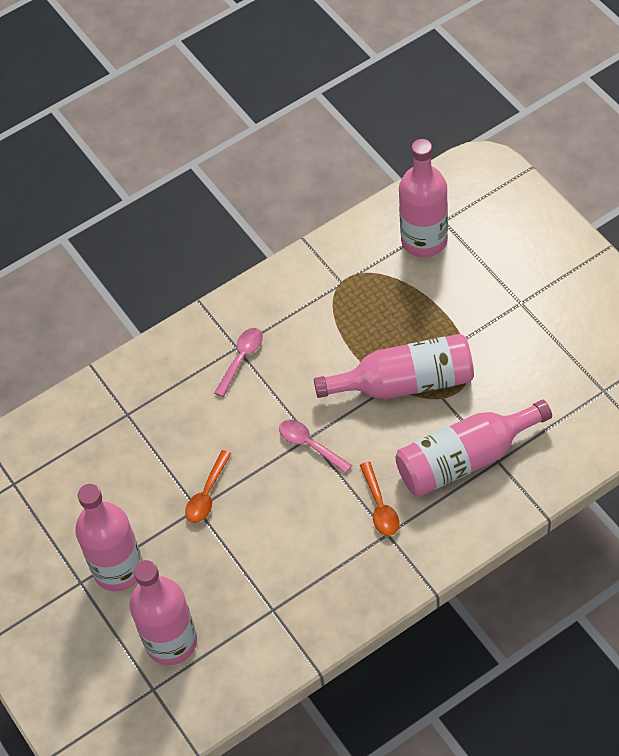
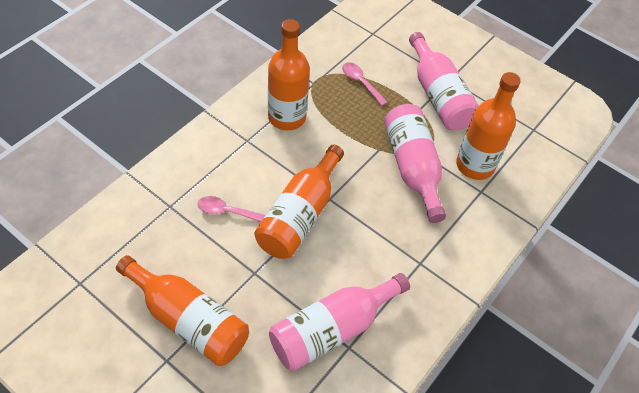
orange bottle: none = 0 -> [116,255,249,366] [255,145,344,259] [268,19,310,130] [456,72,521,180] = 4
orange spoon: [185,450,231,523] [360,462,399,536] = 2 -> none = 0
pink bottle: [75,484,143,591] [130,560,197,666] [314,334,474,399] [395,400,552,497] [399,139,448,257] = 5 -> [269,273,410,371] [384,104,446,223] [409,32,479,131] = 3

